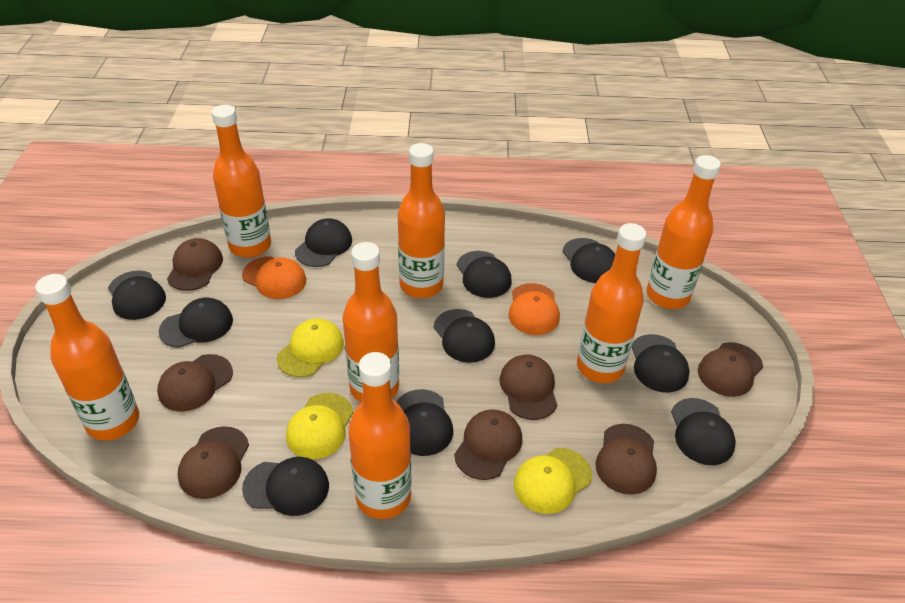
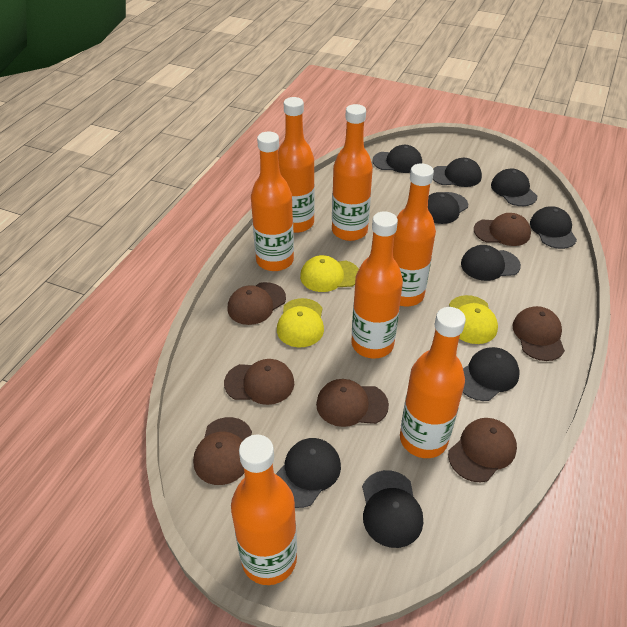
black cap: [108,271,166,320] [159,297,233,348] [242,457,329,516] [295,218,352,267] [396,389,453,456] [434,309,495,363] [457,251,512,298] [563,238,615,283] [632,334,689,393] [671,398,736,465] = 10 -> [276,438,341,508] [362,470,423,548] [372,145,422,173] [428,192,468,224] [433,158,482,187] [461,245,521,281] [462,347,520,401] [491,169,537,206] [530,206,577,249] = 9
orange cap: [242,257,306,299] [508,283,560,335] = 2 -> none = 0

